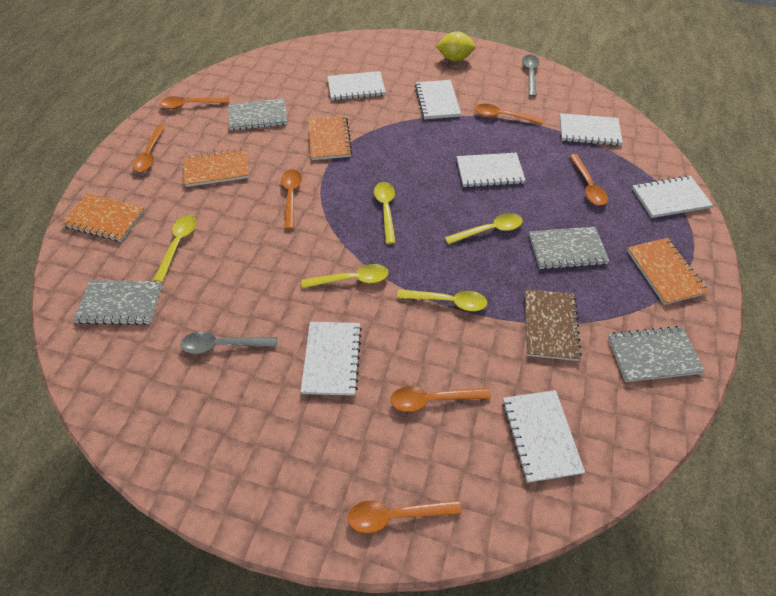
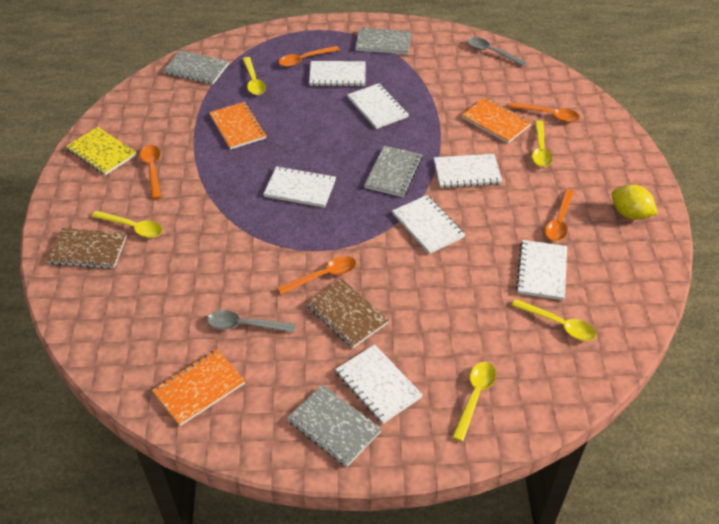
brown notebook: [525,289,582,361] = 1 -> [47,228,127,269] [306,278,389,348] = 2
orange notebook: [61,194,145,242] [184,148,249,187] [308,116,352,160] [627,238,709,305] = 4 -> [152,349,245,426] [209,102,267,150] [462,98,532,143] = 3
orange spoon: [132,125,165,172] [159,96,229,109] [281,169,302,229] [348,500,462,533] [390,386,491,412] [475,104,543,124] [570,154,608,206] = 7 -> [140,145,161,199] [277,256,356,295] [278,46,340,67] [509,102,580,122] [545,189,574,241] = 5
yellow notebook: none = 0 -> [66,127,136,176] = 1

